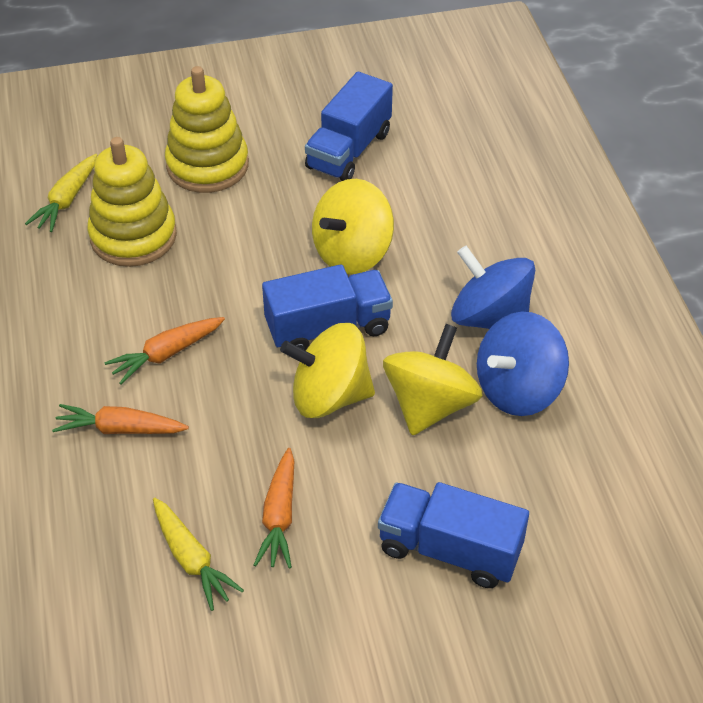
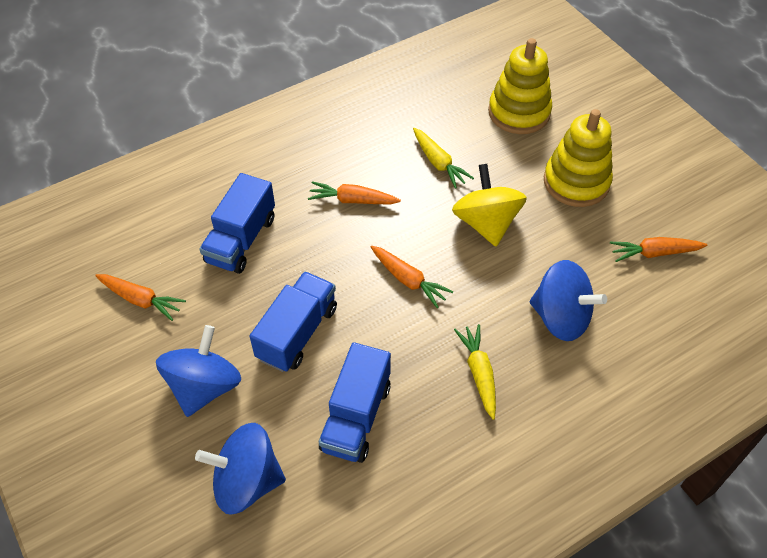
blue spinning top: [451,246,535,329] [477,312,569,416] = 2 -> [156,325,241,417] [195,423,286,515] [530,260,607,341] = 3
orange carrot: [52,404,189,434] [104,317,225,384] [254,448,294,569] = 3 -> [95,274,186,321] [308,181,401,204] [371,246,453,308] [610,237,707,262] = 4
yellow spinning top: [280,323,375,418] [312,179,394,274] [383,324,483,435] = 3 -> [452,164,527,246] = 1

